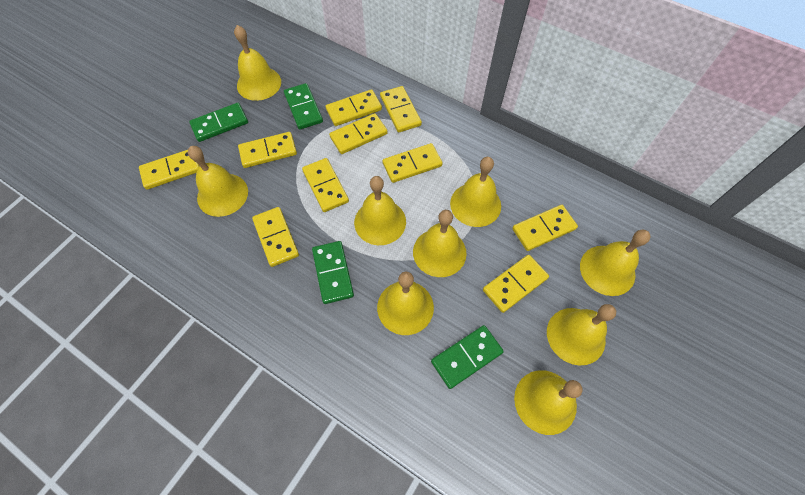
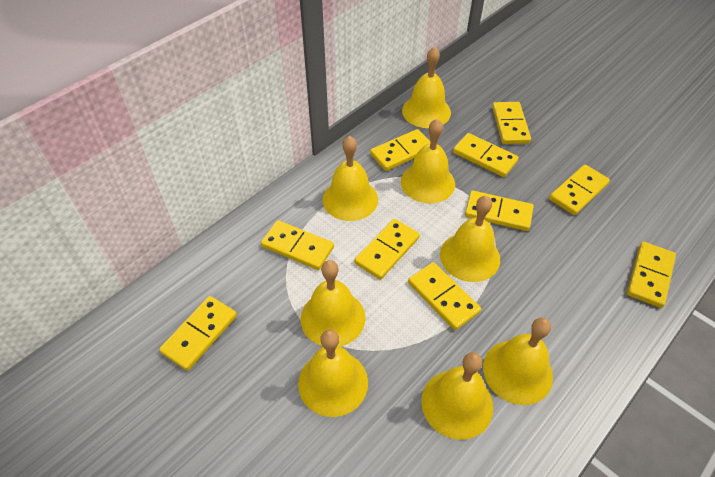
green domino: [189,103,248,142] [284,83,323,130] [312,241,354,304] [431,325,504,389] = 4 -> none = 0
yellow bell: [188,146,248,217] [234,25,281,101] [354,176,406,245] [377,271,434,335] [413,210,467,277] [450,157,501,227] [514,370,583,435] [547,304,616,365] [580,229,651,296] = 9 -> [298,329,368,417] [301,260,365,347] [323,136,378,221] [401,119,455,204] [402,47,451,128] [421,352,493,440] [440,196,500,282] [483,318,553,405] = 8

